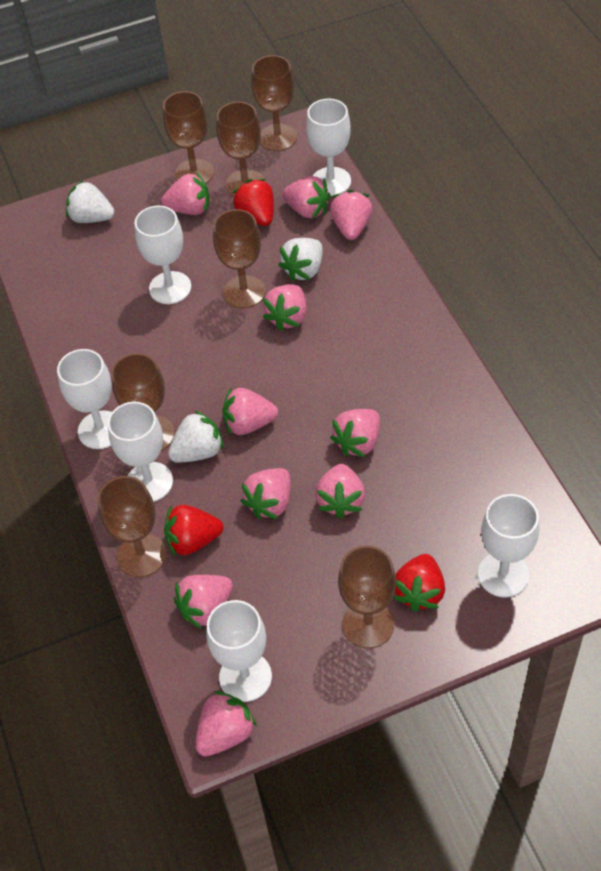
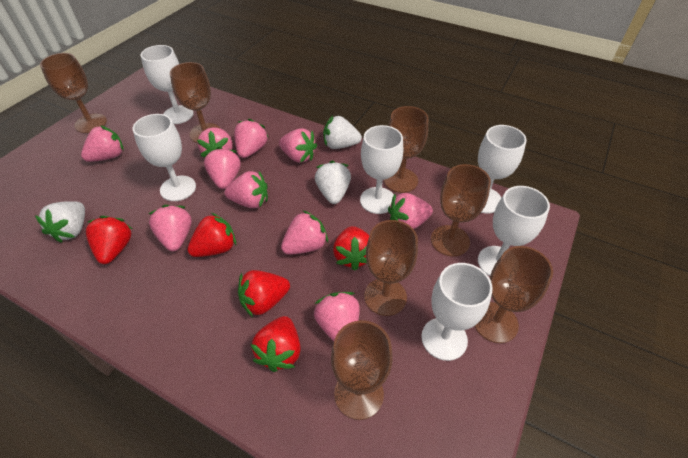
red strawberry: [164,505,223,556] [233,179,274,226] [393,554,445,612] = 3 -> [86,216,132,264] [187,213,236,257] [238,270,290,317] [251,316,301,372] [333,226,370,271] = 5

